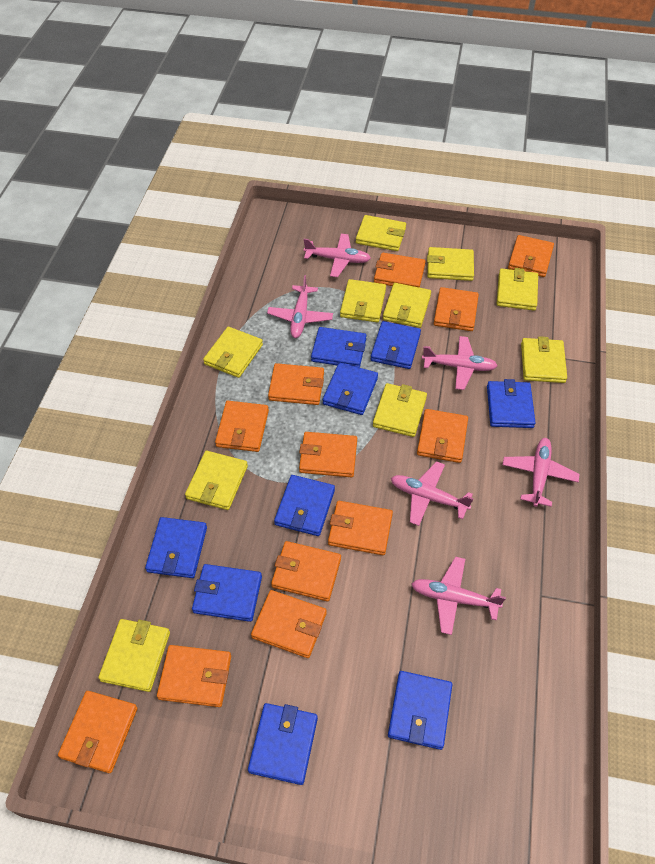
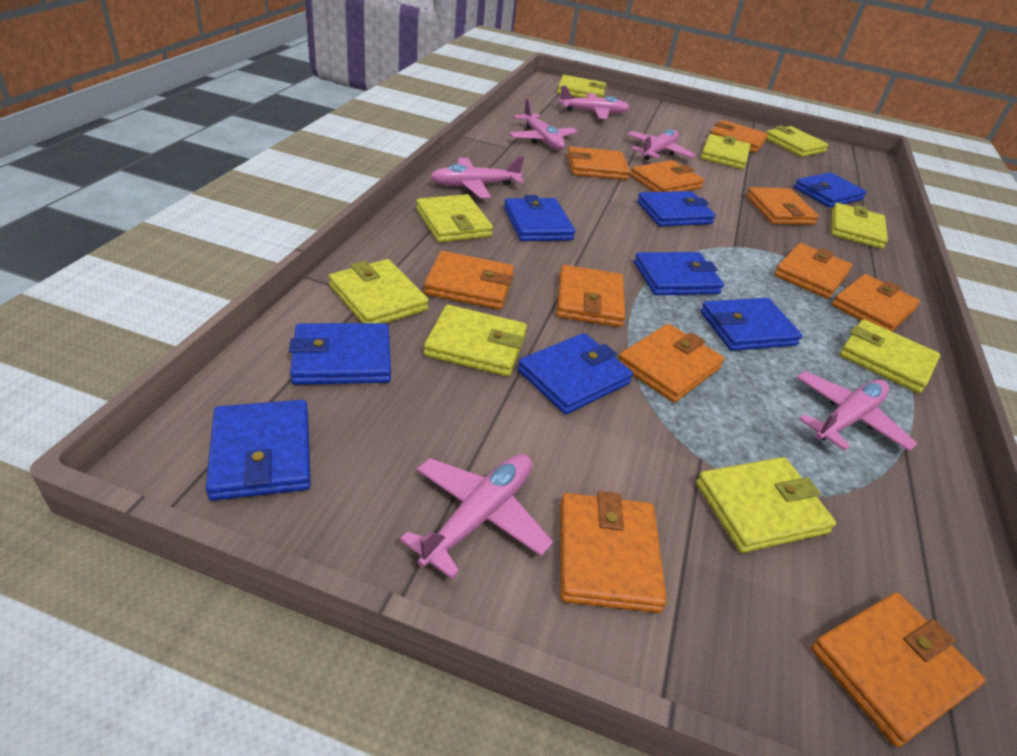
blue wallet: [145,517,207,578] [192,564,262,622] [248,703,318,785] [274,475,335,536] [311,327,366,368] [323,363,378,415] [371,321,421,369] [388,671,452,750] [487,379,536,428] = 9 -> [205,400,311,500] [289,323,391,385] [504,195,575,241] [518,333,633,414] [634,252,724,295] [637,191,716,227] [700,298,803,351] [794,172,867,208] = 8
orange wallet: [58,691,138,773] [157,645,231,707] [215,401,269,452] [251,590,327,658] [268,363,324,405] [271,541,341,602] [299,432,357,477] [328,501,393,555] [374,253,426,288] [417,409,468,463] [434,287,479,331] [508,235,554,277] = 12 -> [424,251,514,310] [557,265,625,327] [560,491,667,613] [567,146,630,180] [619,323,725,403] [630,160,704,192] [711,120,768,153] [746,187,819,225] [774,243,852,299] [811,592,985,747] [832,274,920,331] = 11
yellow wallet: [98,619,170,692] [185,451,248,510] [203,327,263,378] [340,279,386,322] [356,215,406,251] [373,383,427,437] [383,283,431,328] [427,247,474,281] [497,268,538,311] [521,336,567,383] = 10 -> [329,259,429,323] [416,194,493,242] [424,305,527,377] [557,75,607,98] [696,457,836,553] [701,134,751,169] [766,125,829,157] [831,203,888,249] [839,319,940,393] = 9

